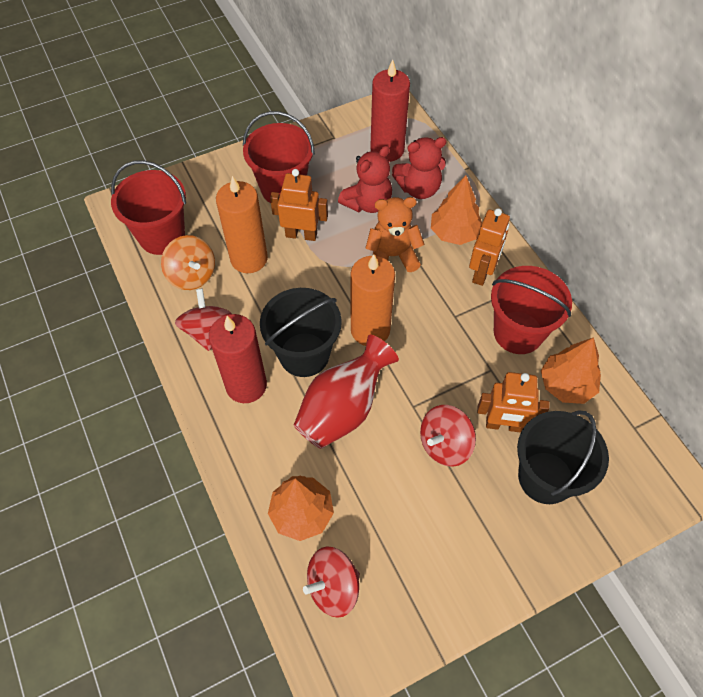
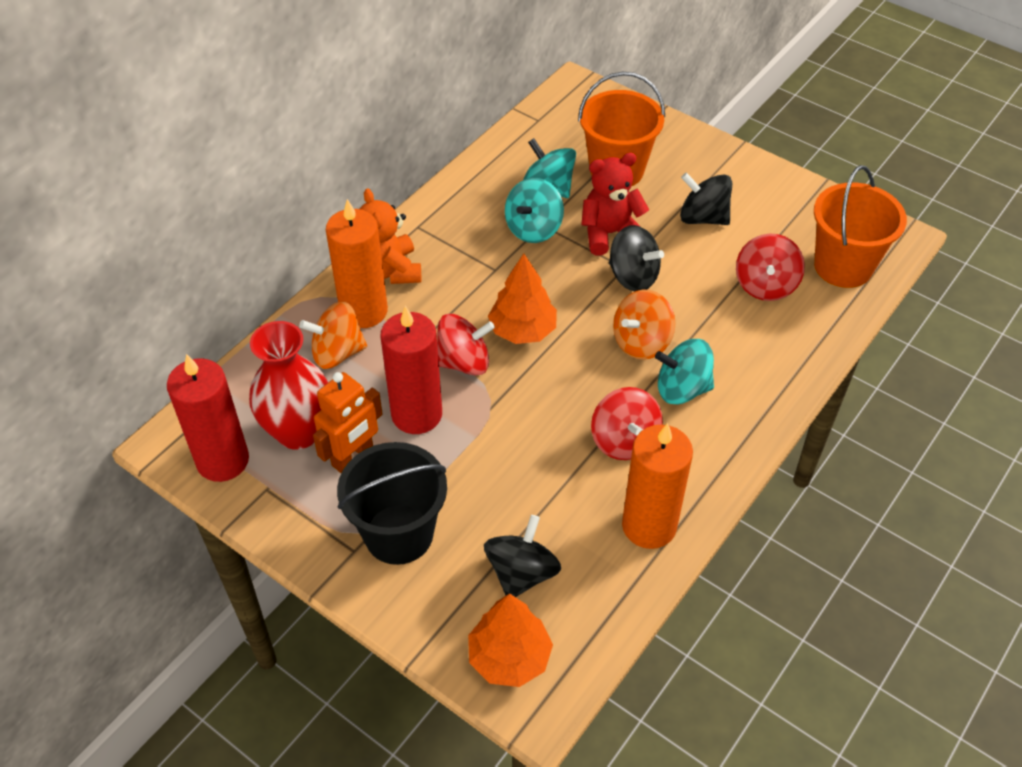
black bucket: [260,288,342,377] [517,410,609,504] = 2 -> [337,442,447,565] = 1
black spinning top: none = 0 -> [484,515,561,597] [609,225,664,291] [680,172,732,225] = 3
orange bucket: none = 0 -> [578,72,665,186] [814,165,907,288] = 2
orange robot: [270,169,328,241] [469,208,510,286] [477,372,549,432] = 3 -> [313,372,383,473] = 1
orange spinning top: [161,235,215,290] = 1 -> [299,301,367,369] [613,290,675,360] = 2
orange tree: [268,476,334,541] [431,175,482,245] [541,337,601,404] = 3 -> [468,593,553,687] [488,254,557,344] = 2
red bucket: [111,160,186,255] [243,111,315,203] [491,266,572,354] = 3 -> none = 0
red teddy bear: [338,145,392,213] [392,137,447,199] = 2 -> [581,153,649,255] = 1
turquoise spinning top: none = 0 -> [505,178,564,243] [523,138,576,198] [655,339,714,404] = 3

